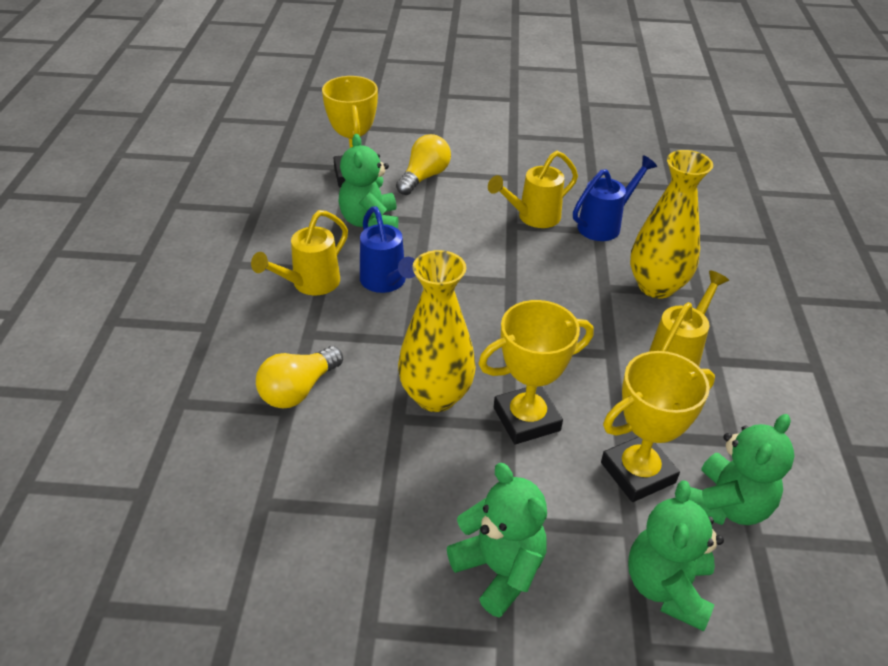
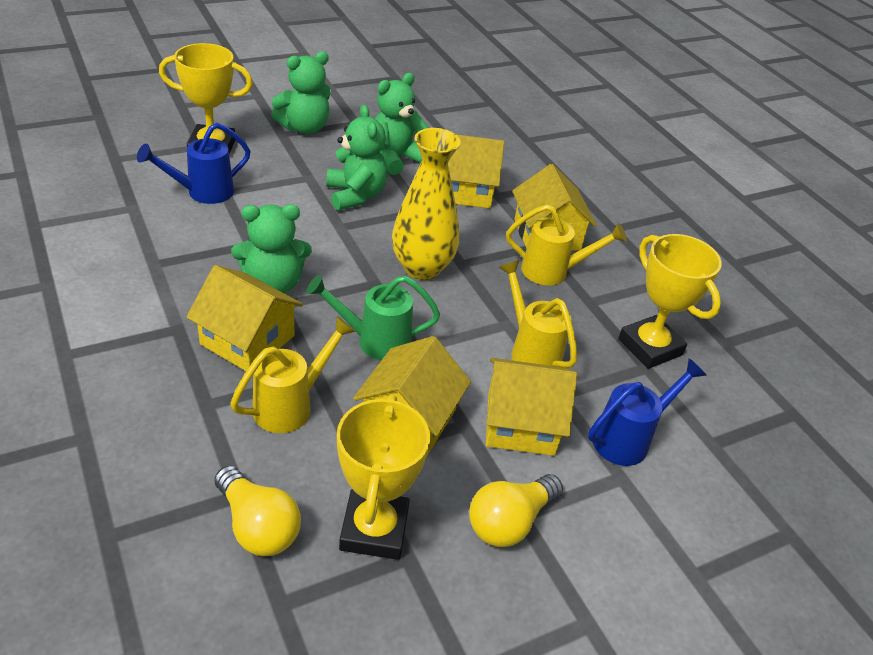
green watering can: none = 0 -> [306,275,440,360] = 1
yellow house: none = 0 -> [186,265,303,371] [353,336,471,455] [448,135,504,208] [486,358,577,456] [512,164,597,251] = 5
yellow vase: [398,250,476,412] [630,150,713,298] = 2 -> [392,128,460,280] = 1

